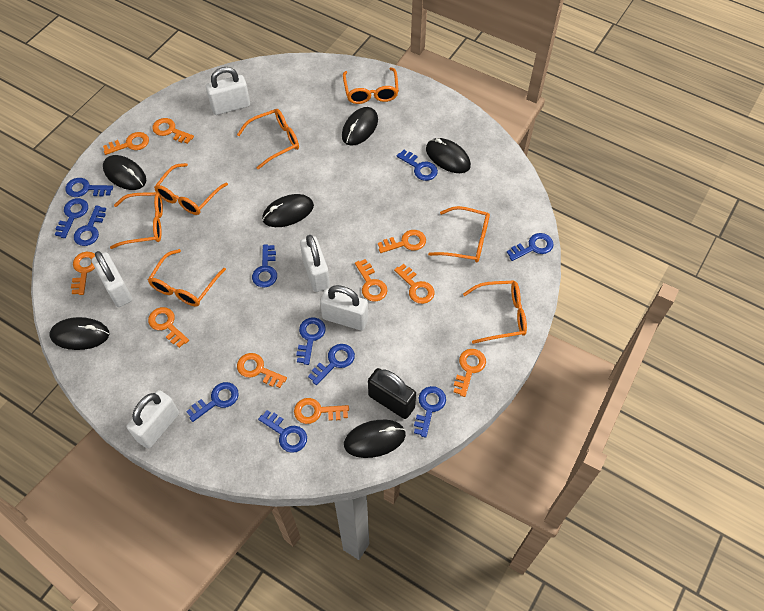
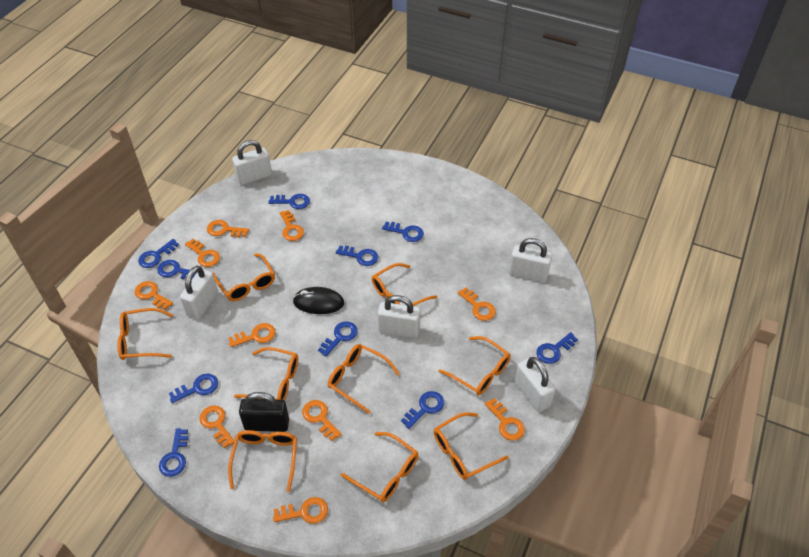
black mouse: [50,317,109,350] [103,155,146,190] [262,194,314,227] [342,107,378,146] [344,420,406,458] [426,138,471,173] = 6 -> [293,287,344,314] = 1
blue key: [54,198,88,238] [65,178,113,197] [74,205,106,246] [186,382,239,422] [252,244,277,288] [258,410,307,453] [296,317,326,365] [308,344,355,385] [397,150,438,181] [414,386,446,438] [507,233,554,261] = 11 -> [138,239,179,268] [157,260,197,279] [159,428,189,477] [169,374,218,403] [269,194,310,209] [318,321,358,357] [336,246,379,266] [382,222,424,242] [401,391,444,429] [536,332,578,364] = 10
orange glasses: [110,192,163,249] [148,249,226,306] [154,163,228,215] [237,109,299,169] [343,67,399,104] [428,206,490,263] [463,280,527,344] = 7 -> [117,308,174,360] [213,254,275,301] [228,430,297,492] [234,347,298,401] [328,344,400,414] [341,432,419,502] [372,263,437,306] [434,412,509,480] [439,336,511,395] = 9

